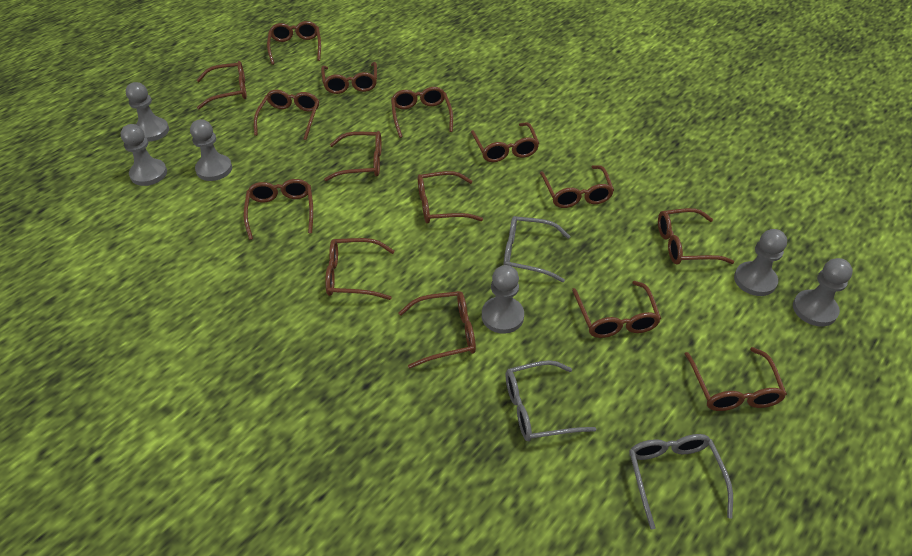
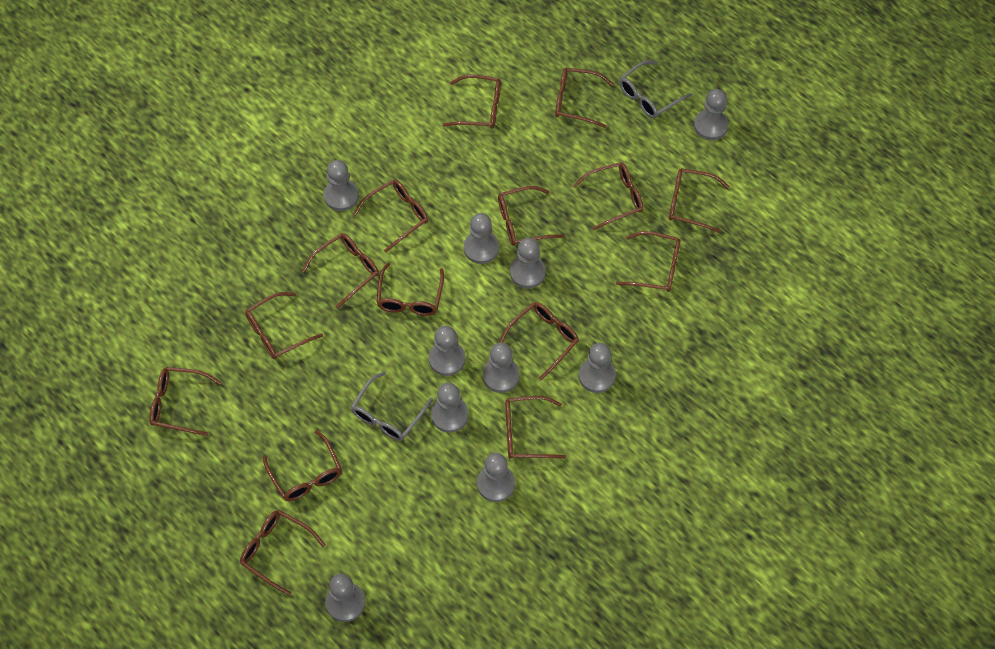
grey glasses: [503,216,570,282] [506,360,596,441] [629,434,733,530] = 3 -> [351,371,433,441] [619,60,692,118] = 2
grey pawn: [121,124,167,186] [126,82,169,142] [190,119,232,181] [482,265,524,334] [734,229,787,296] [793,258,853,327] = 6 -> [324,160,359,211] [325,574,365,622] [429,326,465,376] [431,383,469,433] [464,213,499,264] [477,453,515,502] [483,343,520,393] [510,238,546,289] [579,343,616,393] [694,89,729,140] = 10

